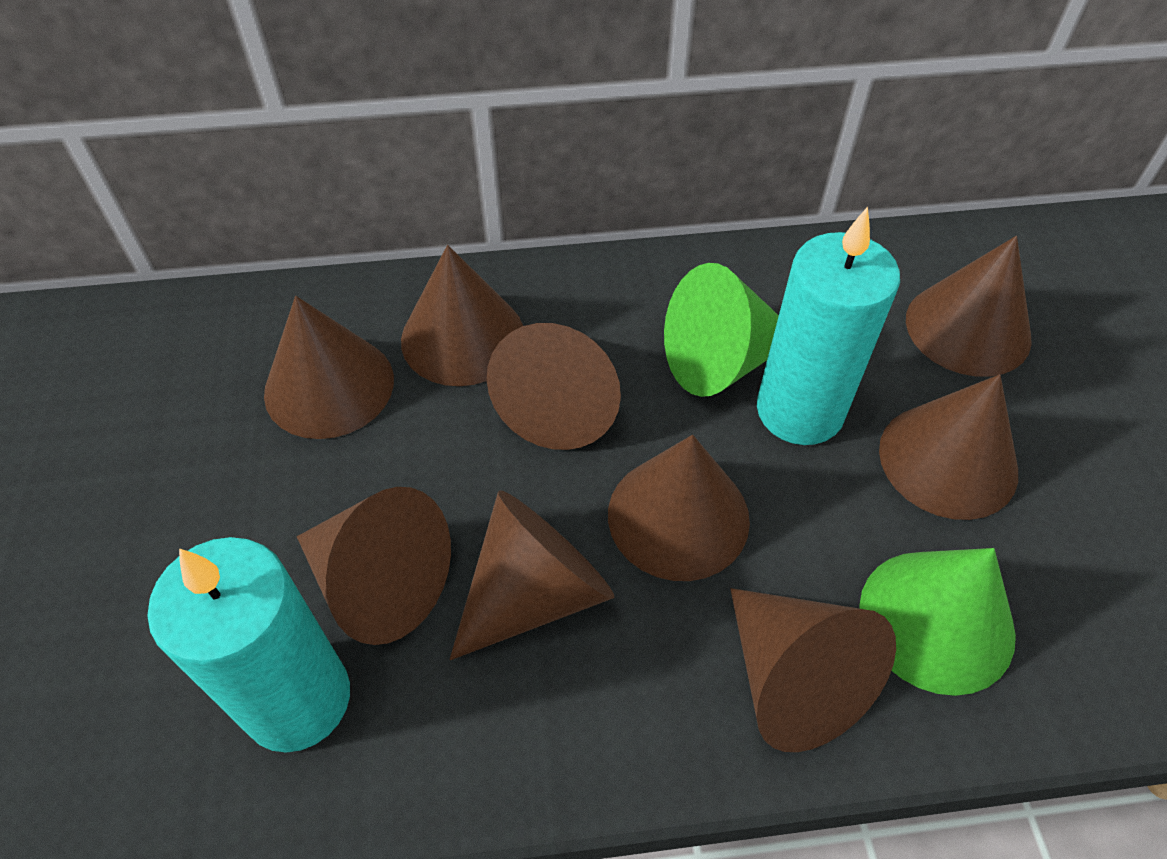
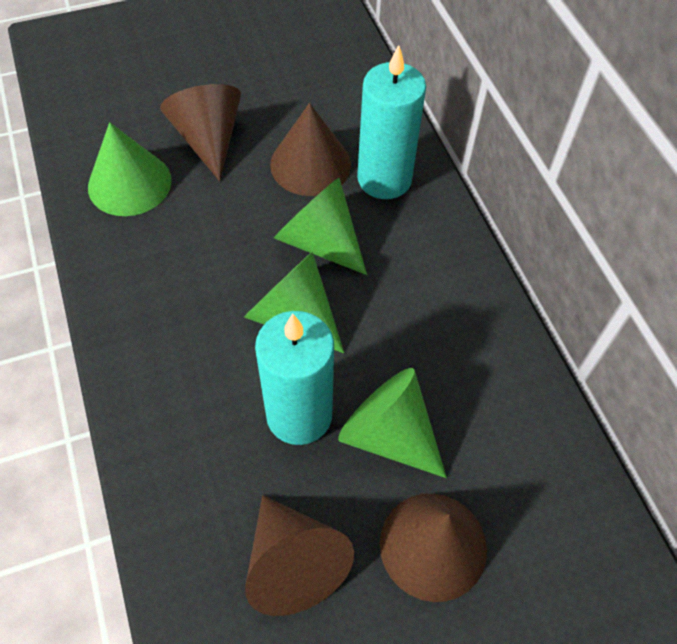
brown cone: [264,296,394,439] [297,487,451,645] [401,245,523,386] [450,490,614,660] [487,323,621,450] [608,435,750,581] [730,588,896,752] [879,374,1018,520] [906,236,1032,377] = 9 -> [160,84,241,181] [245,495,354,616] [270,103,351,196] [380,493,487,602] = 4
green cone: [664,263,779,397] [859,548,1016,696] = 2 -> [88,122,172,216] [244,252,344,353] [274,178,367,275] [338,368,447,478] = 4

